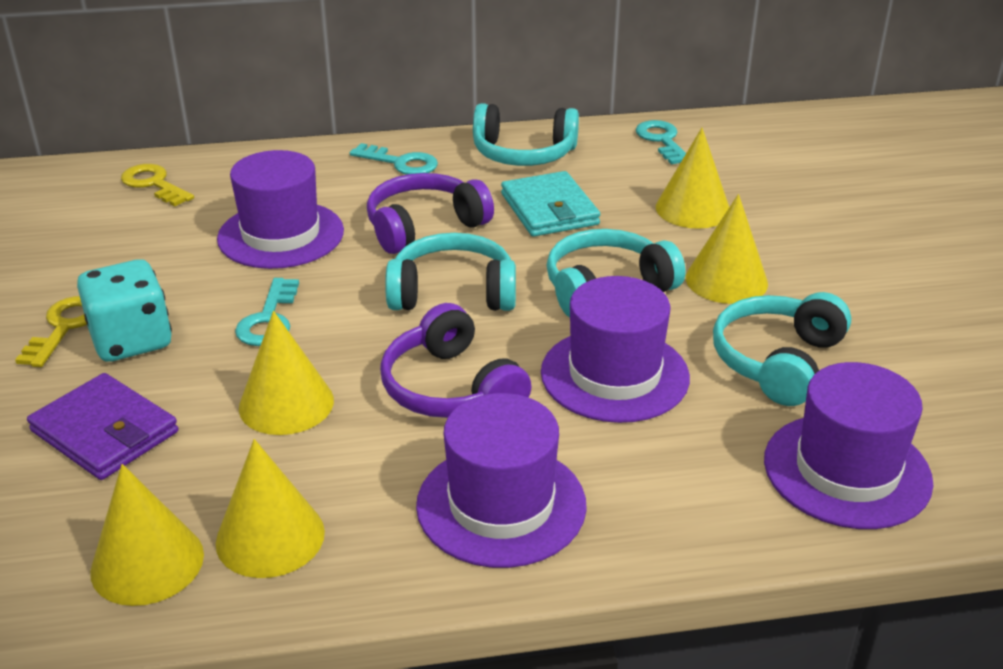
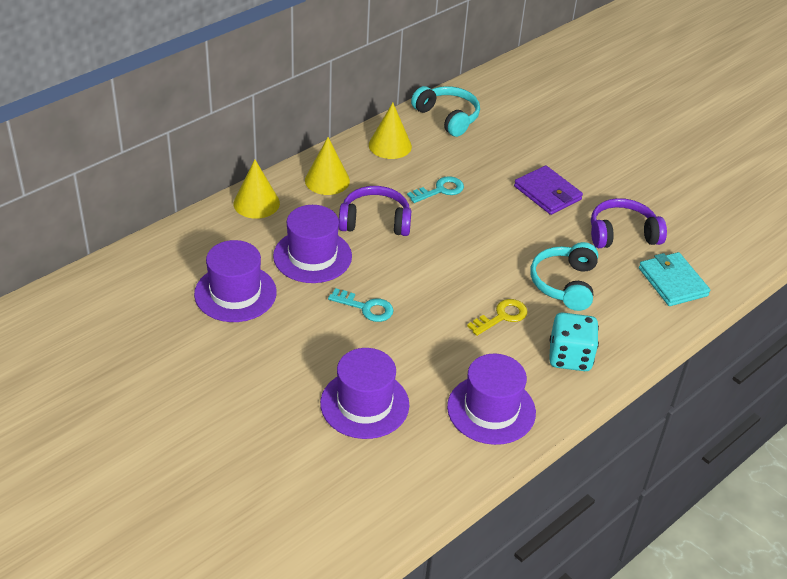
turquoise headphones: [385,233,516,311] [473,103,579,166] [547,229,685,317] [713,292,851,406] = 4 -> [411,86,480,137] [531,242,598,311] = 2
turquoise key: [235,278,299,346] [350,143,438,175] [636,120,686,164] = 3 -> [328,288,394,322] [407,176,464,203] = 2
yellow cone: [90,464,204,606] [216,439,325,578] [239,311,334,435] [656,128,729,229] [686,194,768,304] = 5 -> [234,159,280,219] [305,137,350,195] [369,103,412,159] = 3
yellow key: [15,296,87,367] [121,164,194,207] = 2 -> [467,299,527,336] = 1

